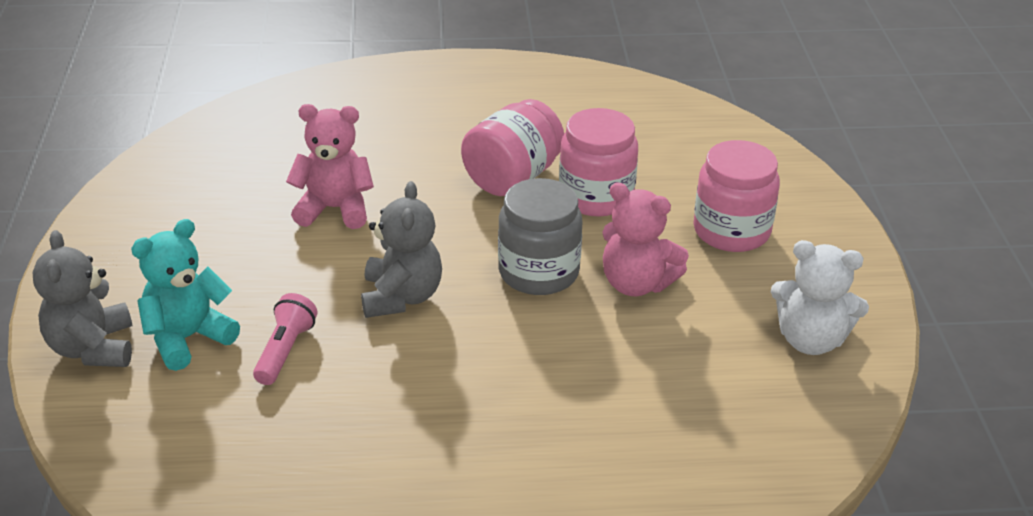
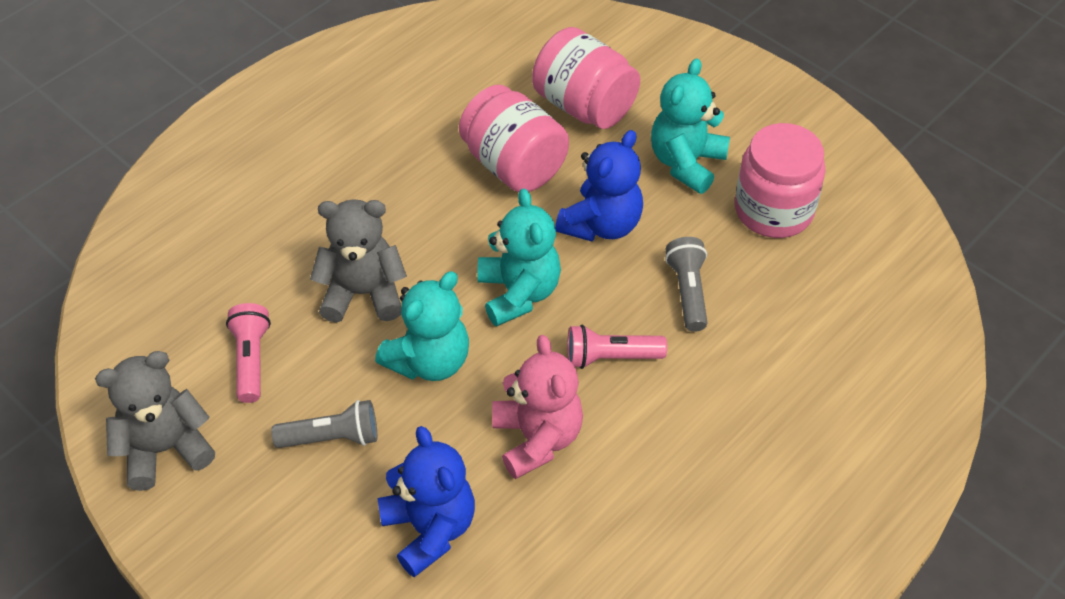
blue teddy bear: none = 0 -> [378,426,475,577] [555,130,643,242] = 2
grey flashlight: none = 0 -> [271,400,377,448] [665,237,708,332] = 2
grey jar: [498,178,582,295] = 1 -> none = 0
pink flashlight: [253,293,317,385] = 1 -> [226,303,271,403] [567,325,667,369] = 2
pink teddy bear: [286,104,374,229] [603,182,689,296] = 2 -> [492,335,583,479] = 1
turquoise teddy bear: [131,219,240,371] = 1 -> [375,271,469,381] [477,189,561,327] [651,58,730,194] = 3
white teddy bear: [771,240,869,355] = 1 -> none = 0

